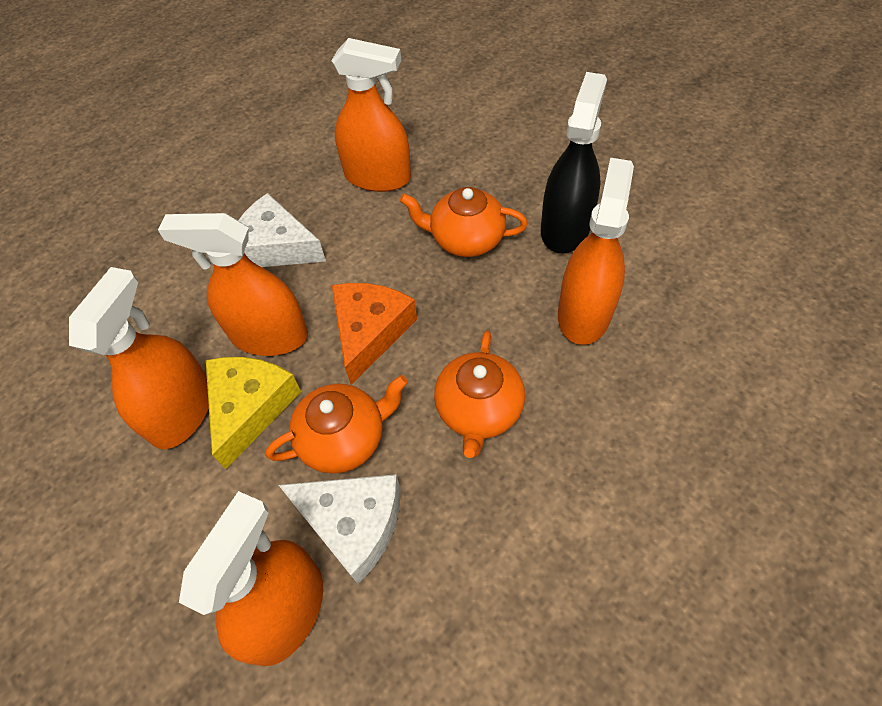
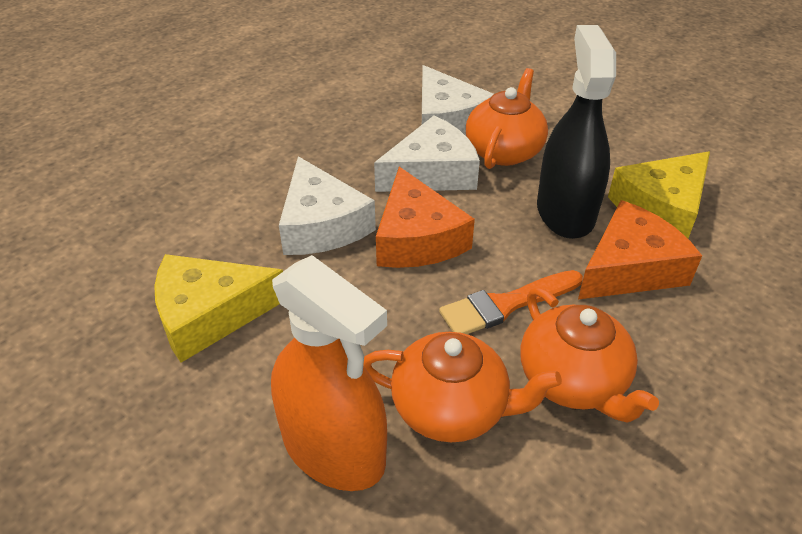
orange brush: none = 0 -> [439,270,583,334] = 1
orange cheese: [332,283,417,385] = 1 -> [376,167,475,268] [578,200,702,300] = 2
orange spray bottle: [69,267,209,449] [158,213,308,356] [179,491,323,666] [332,38,411,192] [558,158,634,345] = 5 -> [271,255,387,491] = 1
white cheese: [238,193,326,267] [279,474,400,584] = 2 -> [279,156,376,255] [374,116,480,192] [422,65,494,136] = 3
yellow cheese: [206,357,301,469] = 1 -> [154,254,283,363] [608,151,710,238] = 2

